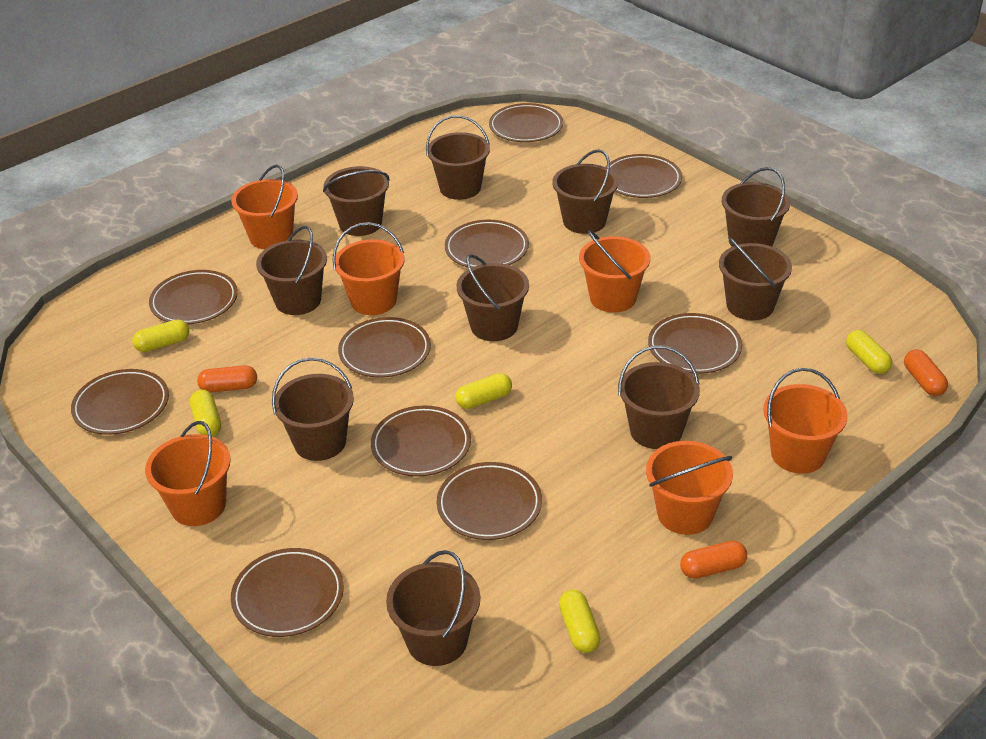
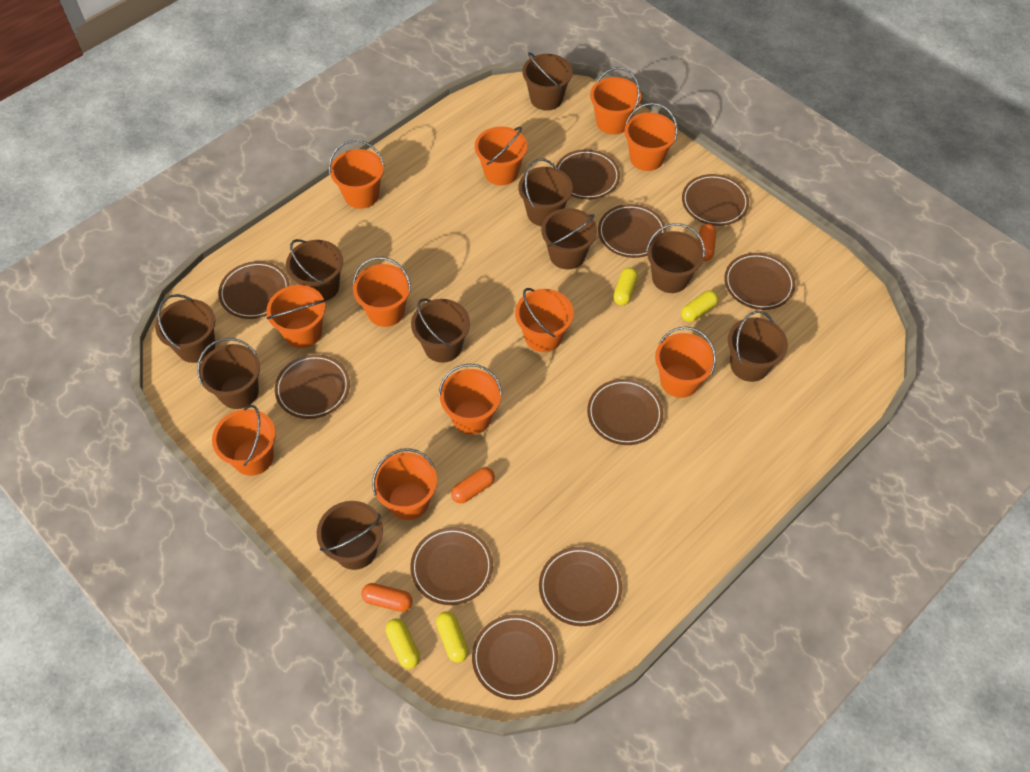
orange bucket: [145,421,231,526] [231,164,298,249] [333,222,404,315] [579,230,650,313] [646,441,733,535] [763,368,848,474] = 6 -> [212,405,276,476] [266,285,325,348] [329,140,385,209] [353,257,411,327] [372,448,437,520] [439,364,502,435] [475,126,527,185] [515,288,574,352] [590,67,641,135] [624,103,678,171] [655,326,716,398] = 11
yellow capsule: [132,319,189,352] [190,390,221,437] [455,373,512,409] [559,590,601,653] [846,330,892,374] = 5 -> [385,618,420,669] [436,611,469,662] [613,268,638,306] [681,290,718,322] = 4

